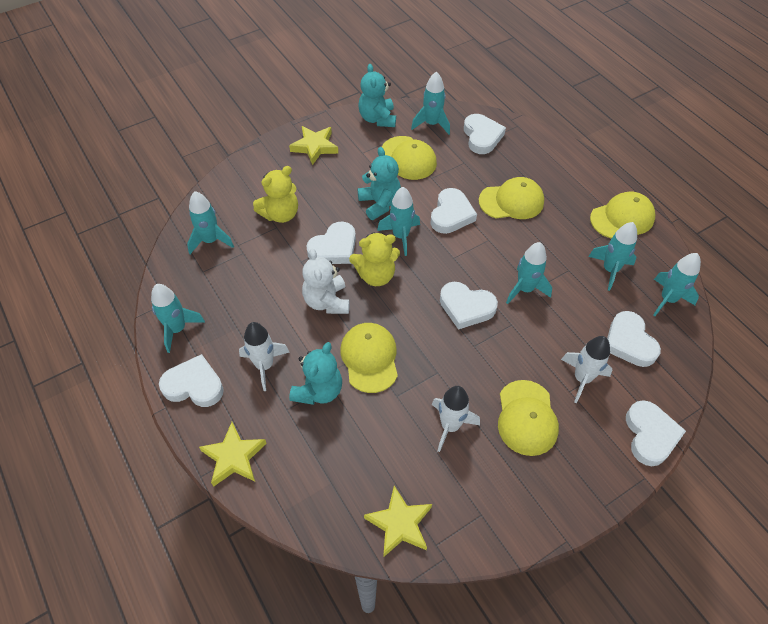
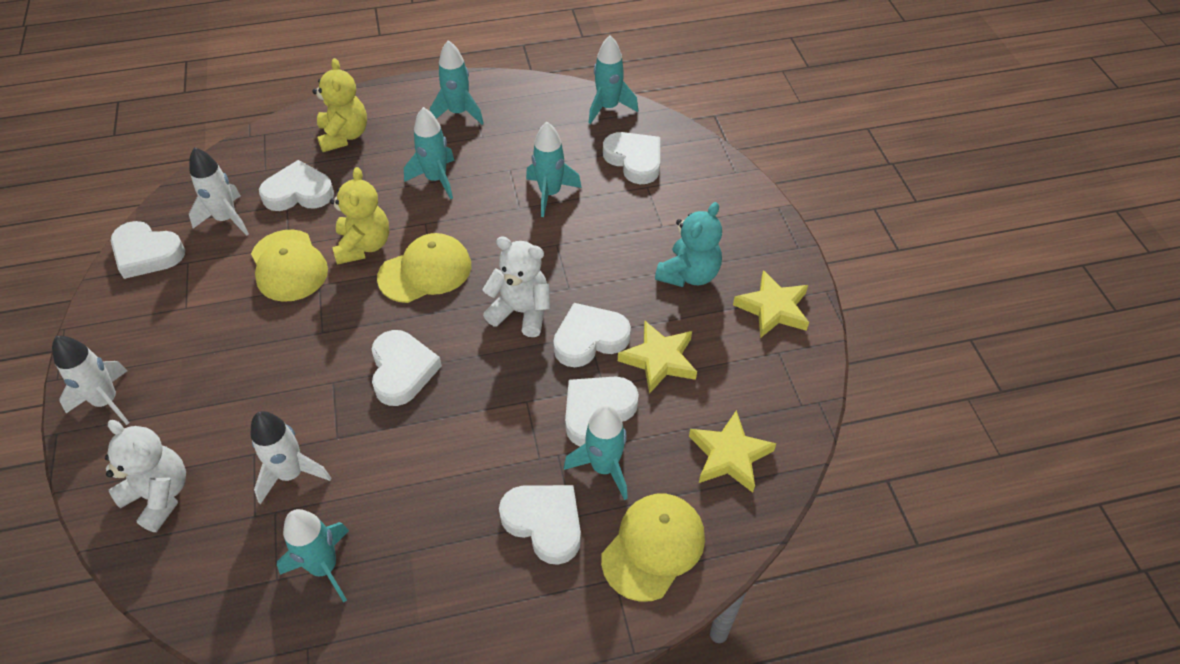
turquoise rocket: [151,284,205,353] [187,191,234,254] [377,187,420,256] [411,72,450,134] [506,242,552,304] [588,222,637,291] [653,253,701,316] = 7 -> [277,509,349,602] [404,107,454,199] [430,40,484,125] [526,122,582,217] [564,405,628,500] [589,35,638,124] = 6
turquoise teddy bear: [289,342,342,405] [358,147,401,220] [359,64,396,127] = 3 -> [655,202,722,287] = 1
white teddy bear: [302,248,349,314] = 1 -> [105,420,186,532] [482,236,550,337] = 2
yellow cap: [340,323,398,393] [382,136,437,180] [479,177,544,219] [498,380,559,456] [590,192,655,239] = 5 -> [251,230,328,302] [377,233,471,303] [601,494,705,602] = 3

